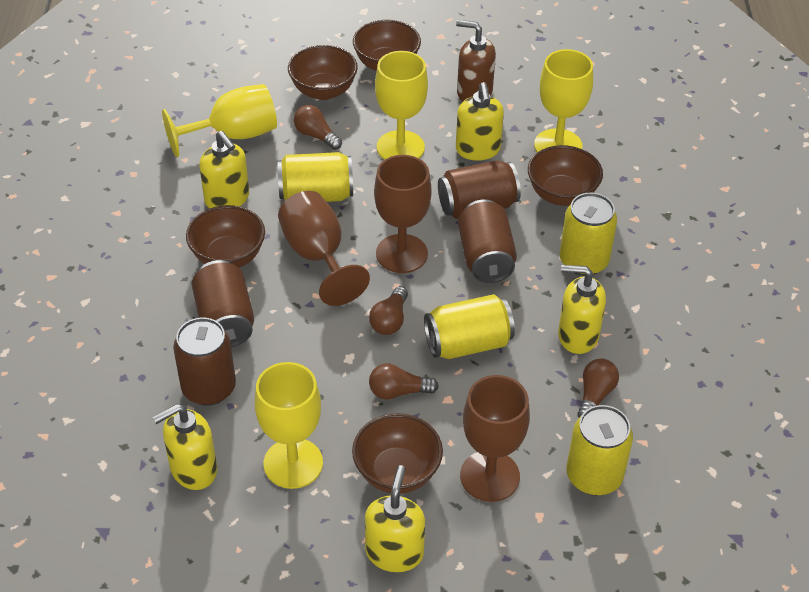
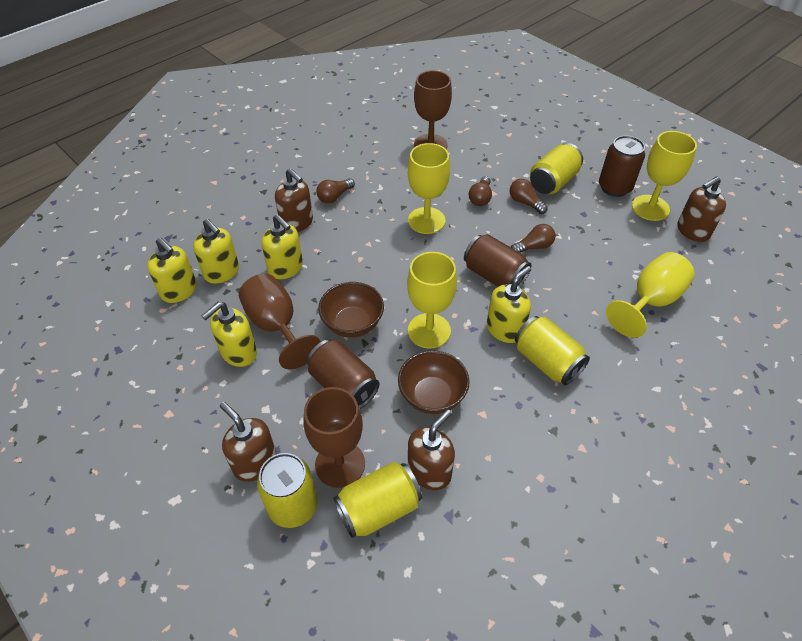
brown bowl: [186,205,265,268] [288,45,358,100] [352,413,443,494] [353,20,421,71] [528,145,603,206] = 5 -> [318,282,384,338] [398,351,470,414] = 2
brown can: [173,318,236,406] [192,260,254,347] [438,160,521,219] [458,199,517,283] = 4 -> [307,339,379,409] [464,234,531,287] [599,136,645,197] = 3
brown soap dispenser: [456,20,496,102] = 1 -> [220,402,277,482] [275,168,313,232] [408,409,455,490] [678,176,726,242] = 4

